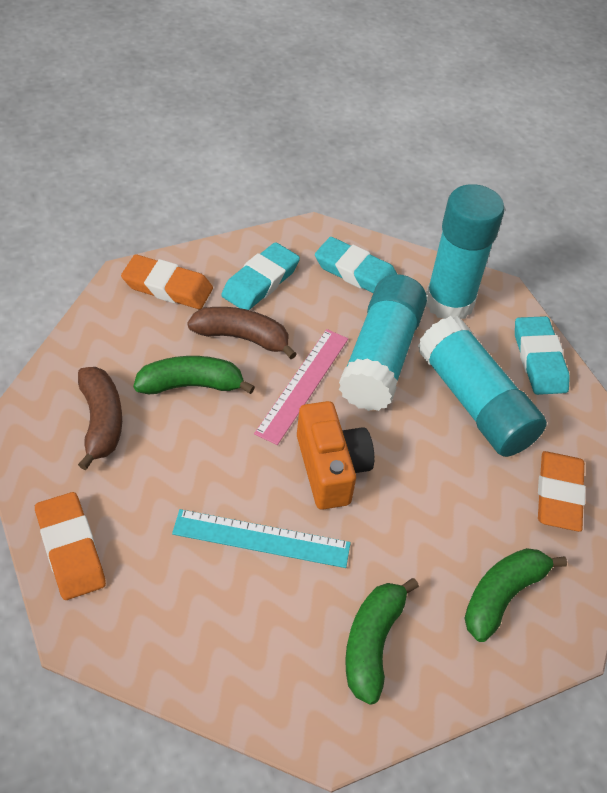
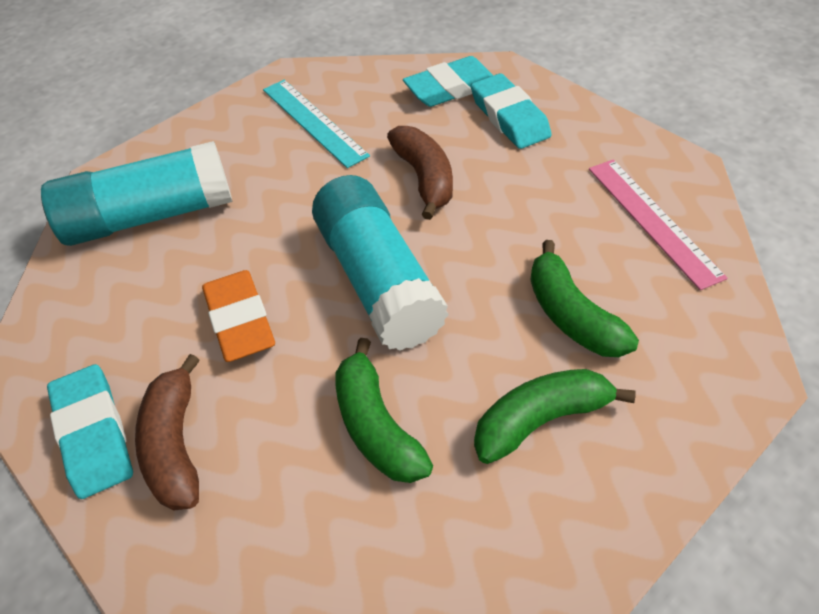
orange camera: [297,401,374,510] = 1 -> none = 0
orange eraser: [35,492,106,600] [121,254,213,309] [538,451,586,532] = 3 -> [202,270,275,362] = 1
turquoise glue stick: [339,274,427,411] [418,316,547,457] [426,184,504,319] = 3 -> [41,141,233,246] [312,175,449,351] = 2

